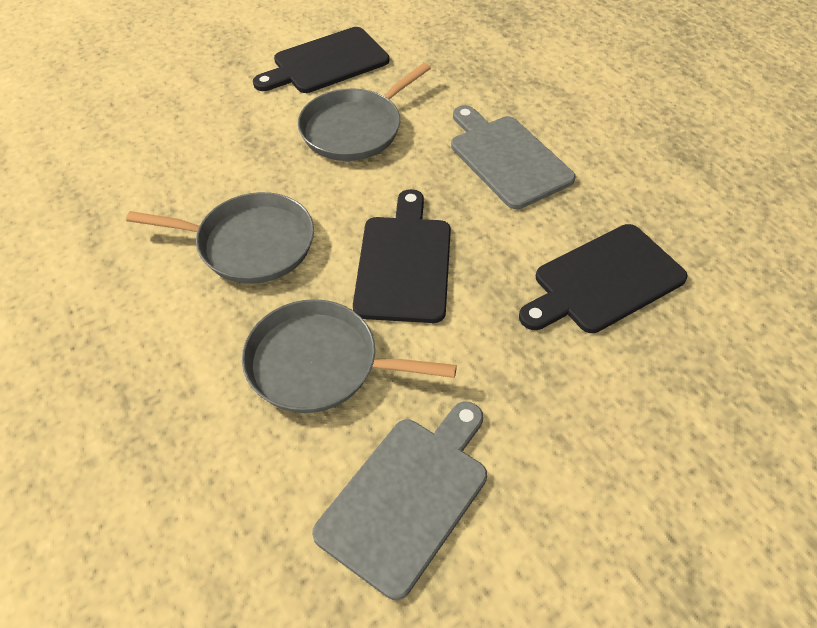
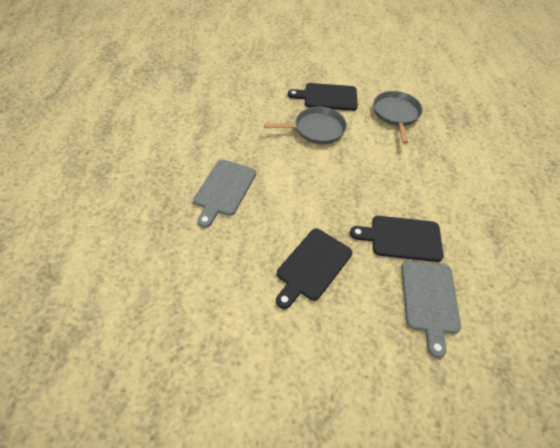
grey pan: [126,192,314,284] [242,299,457,413] [298,63,431,161] = 3 -> [264,107,347,144] [373,91,423,144] = 2

